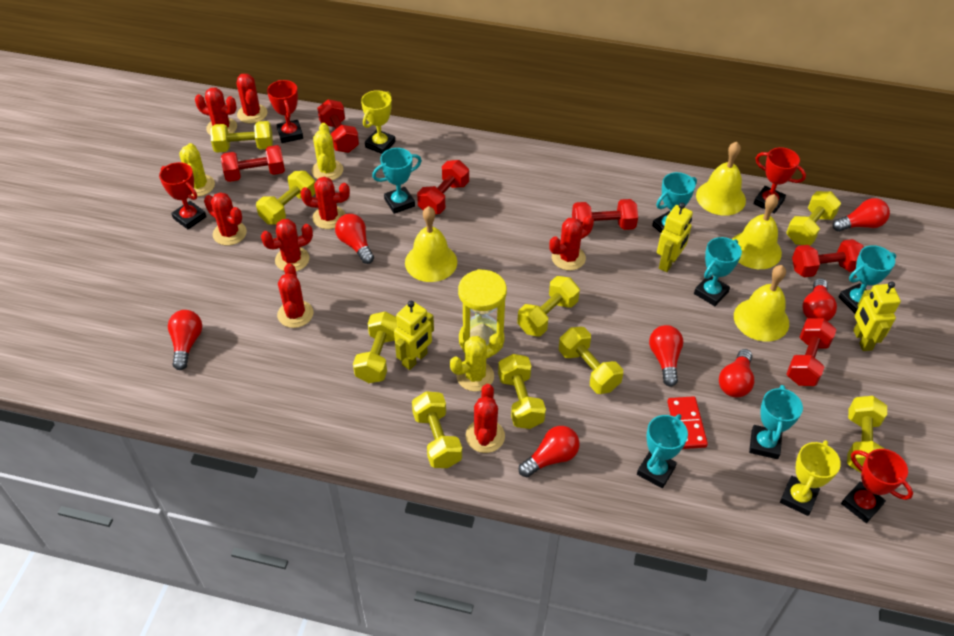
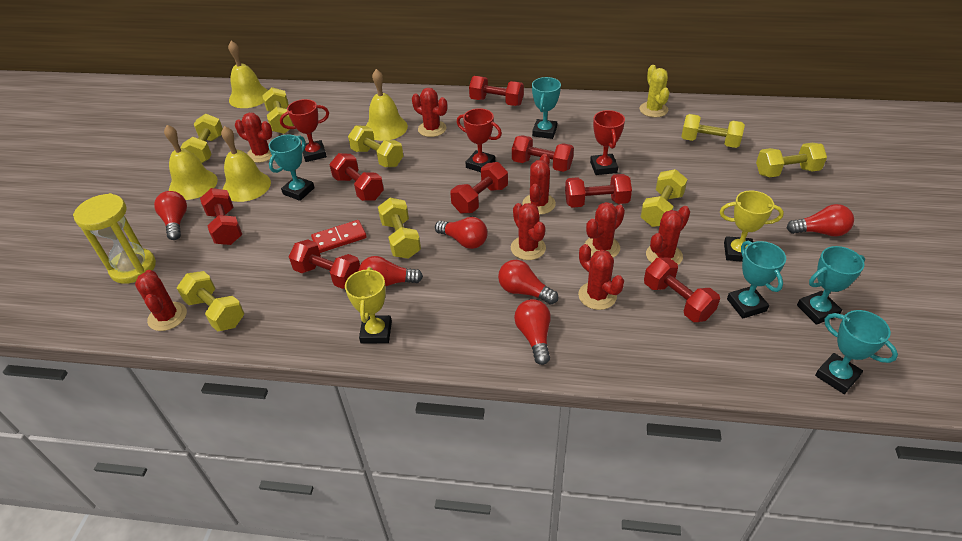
red dumbbell: [221,145,285,182] [317,99,359,153] [417,160,469,214] [572,199,638,230] [787,318,837,386] [792,239,864,277] = 6 -> [200,188,242,245] [289,240,360,289] [330,153,384,201] [450,162,508,213] [469,76,524,106] [512,135,574,172] [565,174,632,208] [644,257,720,322] = 8
red light bulb: [168,310,202,370] [335,214,374,264] [519,426,580,477] [649,325,683,387] [719,349,754,398] [802,278,837,321] [833,198,890,232] = 7 -> [154,191,187,240] [358,256,423,286] [435,217,488,249] [498,260,558,305] [514,299,551,365] [787,204,854,236] = 6
red trophy: [159,162,206,229] [267,80,303,143] [754,147,806,214] [841,449,913,523] = 4 -> [280,99,329,162] [457,108,502,172] [590,110,625,175] = 3
turquoise trophy: [372,148,422,214] [637,414,688,488] [652,172,697,233] [694,237,742,306] [749,385,803,459] [839,245,896,314] = 6 -> [269,134,315,201] [532,77,561,139] [727,241,786,318] [797,246,865,325] [815,310,898,394] = 5
yellow cactus: [179,143,215,197] [312,123,343,180] [450,334,501,391] = 3 -> [639,65,669,118] = 1
yellow dumbbell: [210,121,273,153] [256,171,316,225] [353,311,398,383] [412,391,462,468] [498,354,546,429] [517,276,580,337] [559,327,623,394] [786,191,841,245] [847,396,887,473] = 9 -> [177,271,244,332] [180,114,223,163] [262,87,294,134] [348,125,403,167] [378,198,421,259] [641,169,688,227] [681,114,745,148] [756,143,827,177] = 8
yellow robot: [394,301,434,370] [657,203,693,272] [853,281,901,351] = 3 -> none = 0

